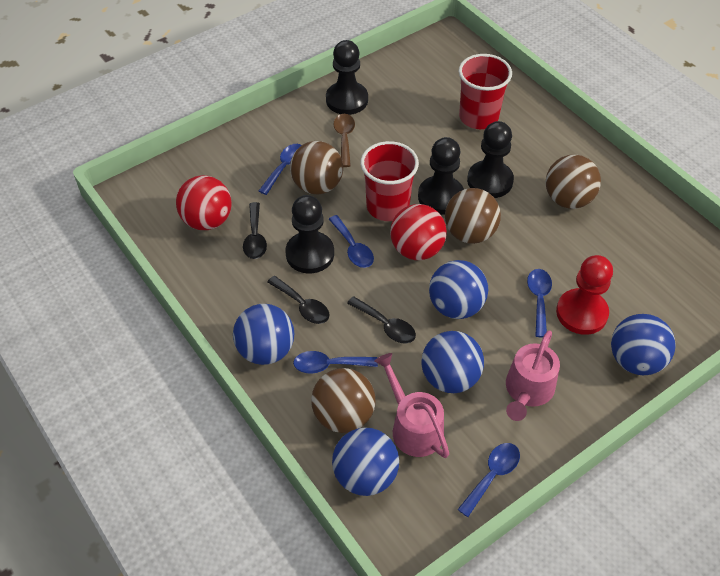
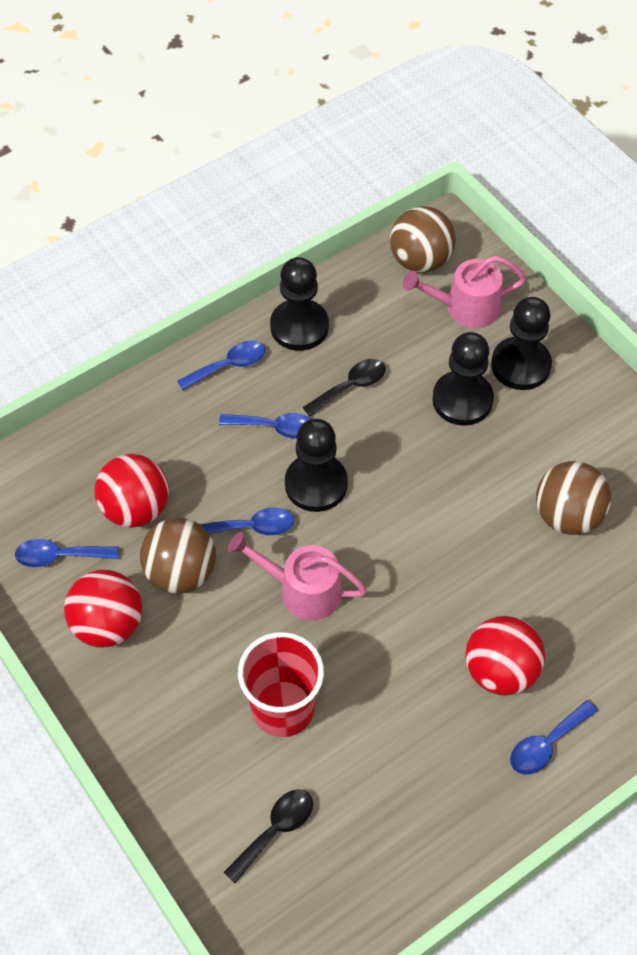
black spoon: [243,202,267,259] [267,276,330,324] [347,296,416,344] = 3 -> [223,789,313,883] [303,359,385,416] = 2
blue ball: [233,304,294,365] [332,427,399,496] [421,331,484,393] [429,260,488,319] [611,314,676,375] = 5 -> none = 0
brown ball: [290,141,343,194] [311,368,376,433] [445,188,501,244] [546,155,601,209] = 4 -> [140,518,216,594] [390,206,456,273] [536,461,611,535] = 3
brown spoon: [333,114,355,167] = 1 -> none = 0
red ball: [176,175,232,230] [390,204,447,260] = 2 -> [64,570,142,647] [94,454,169,528] [465,616,545,696] = 3
red cup: [361,141,419,221] [459,54,512,129] = 2 -> [238,632,324,737] = 1
red pawn: [556,255,613,335] = 1 -> none = 0

